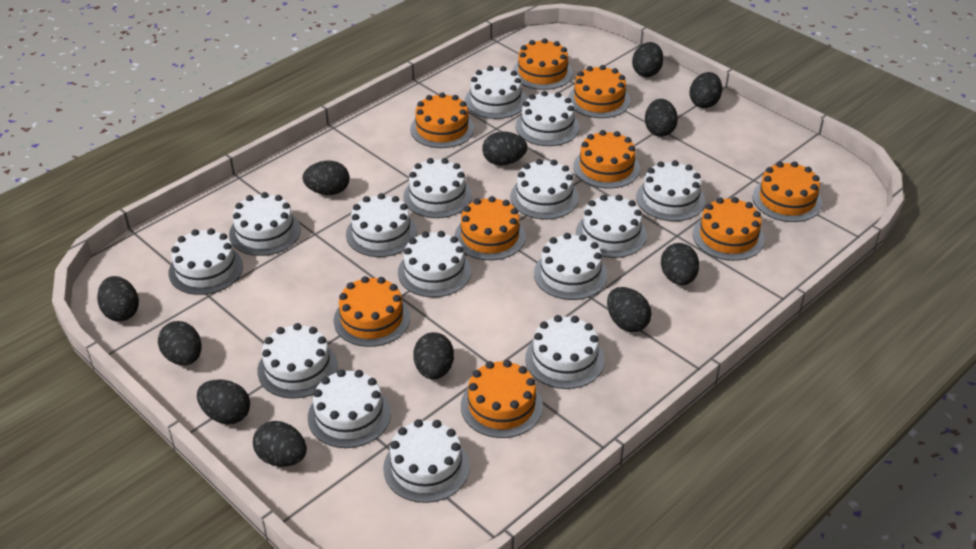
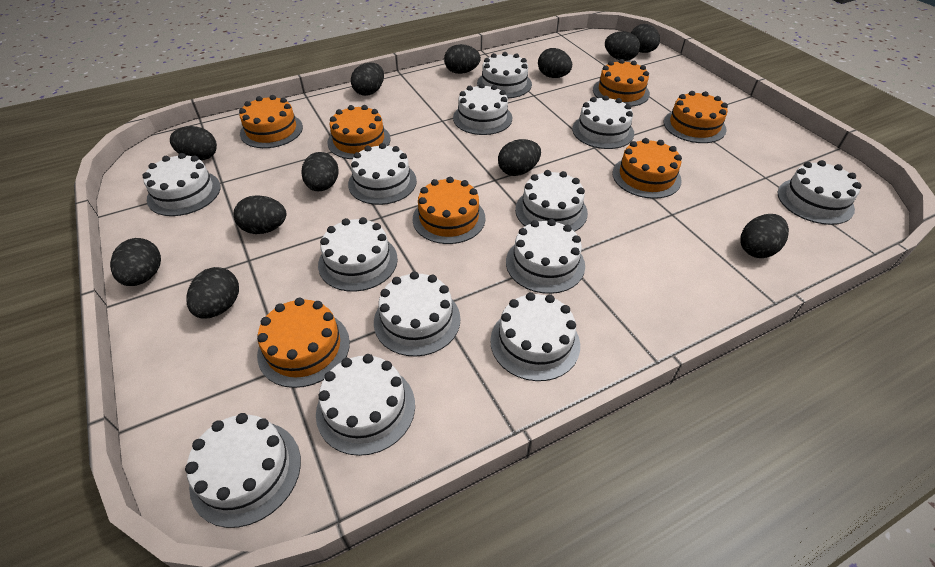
orange cake: [334,276,410,347] [410,92,474,148] [455,196,526,260] [461,360,543,438] [513,38,573,90] [568,65,630,118] [573,130,640,189] [693,197,765,261] [752,161,822,222] = 9 -> [239,95,303,148] [257,297,350,388] [327,105,391,159] [413,177,485,244] [593,59,650,107] [612,138,682,199] [664,91,728,143] = 7
white cake: [169,228,243,295] [229,192,301,256] [257,323,338,399] [308,369,391,448] [346,193,417,257] [383,419,470,503] [398,231,471,297] [403,158,472,218] [465,66,527,119] [510,159,579,219] [516,91,580,146] [525,315,605,389] [534,233,608,300] [576,195,647,258] [636,160,705,221] = 15 -> [142,153,221,216] [185,413,301,528] [316,354,415,456] [318,217,398,292] [348,143,417,205] [374,271,461,357] [453,83,512,135] [477,52,532,98] [490,292,580,381] [506,219,585,294] [515,170,588,232] [572,95,634,149] [778,160,862,225] = 13

